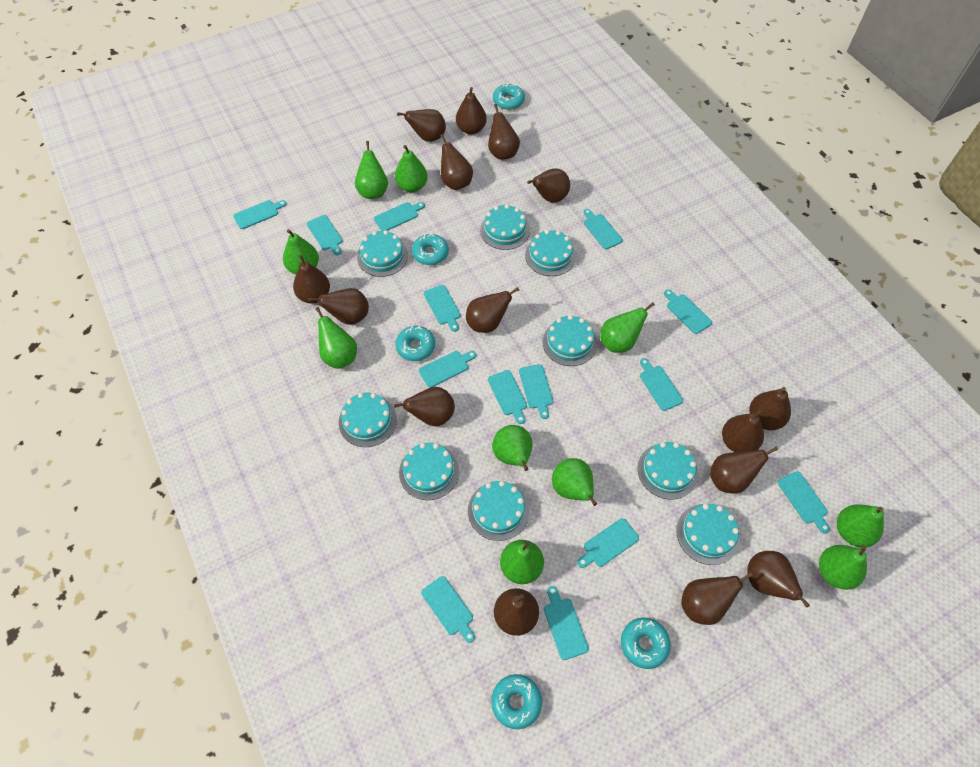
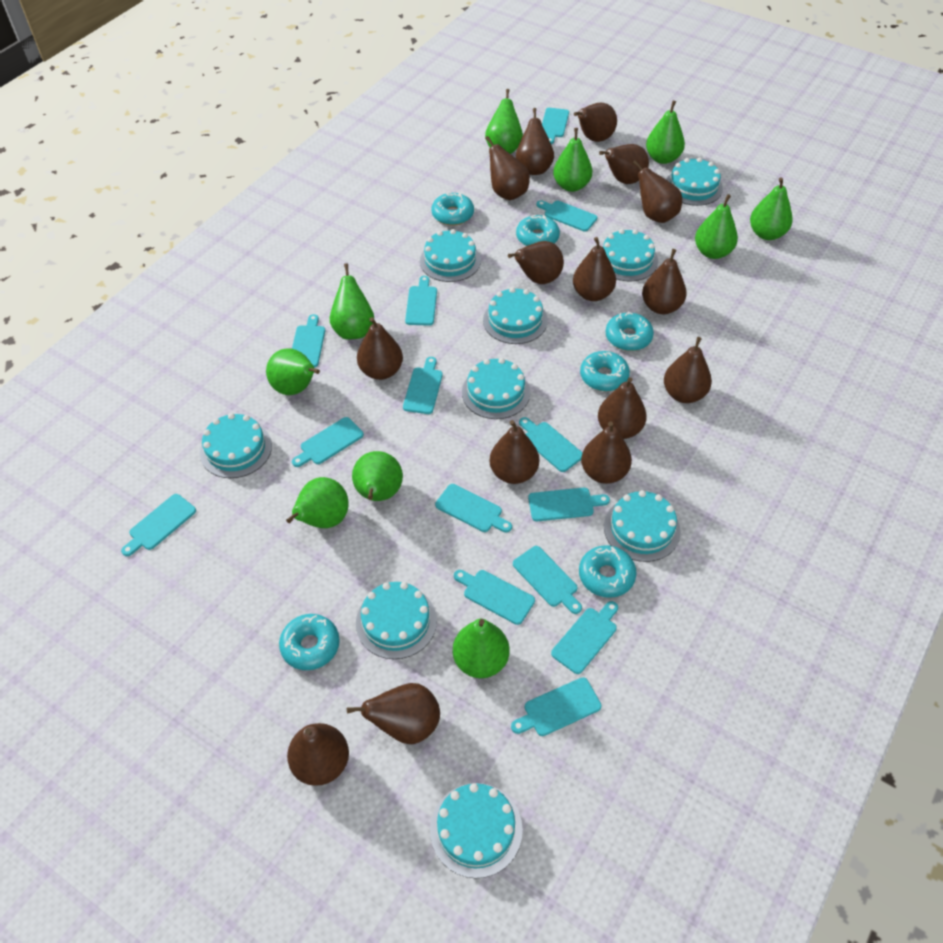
turquoise donut: [395,326,435,361] [412,233,449,265] [491,674,542,729] [493,83,525,110] [621,618,671,669] = 5 -> [279,614,340,670] [432,192,474,225] [516,215,560,246] [579,545,636,598] [580,351,630,391] [606,312,654,351] = 6

